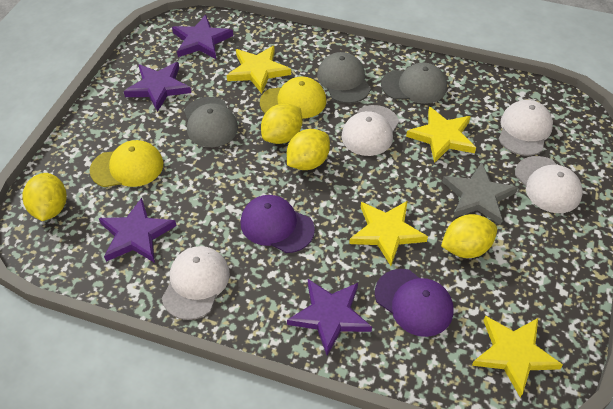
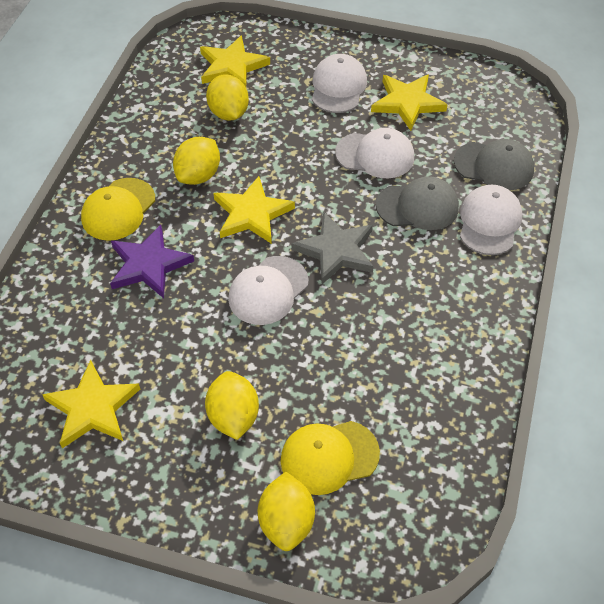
grey cap: [184,97,238,147] [317,52,371,104] [381,63,447,104] = 3 -> [376,176,459,230] [454,139,534,190] = 2
purple cap: [240,195,315,253] [375,269,454,337] = 2 -> none = 0
purple star: [99,198,176,263] [124,62,191,112] [172,15,233,59] [287,279,372,355] = 4 -> [110,225,194,298] = 1

